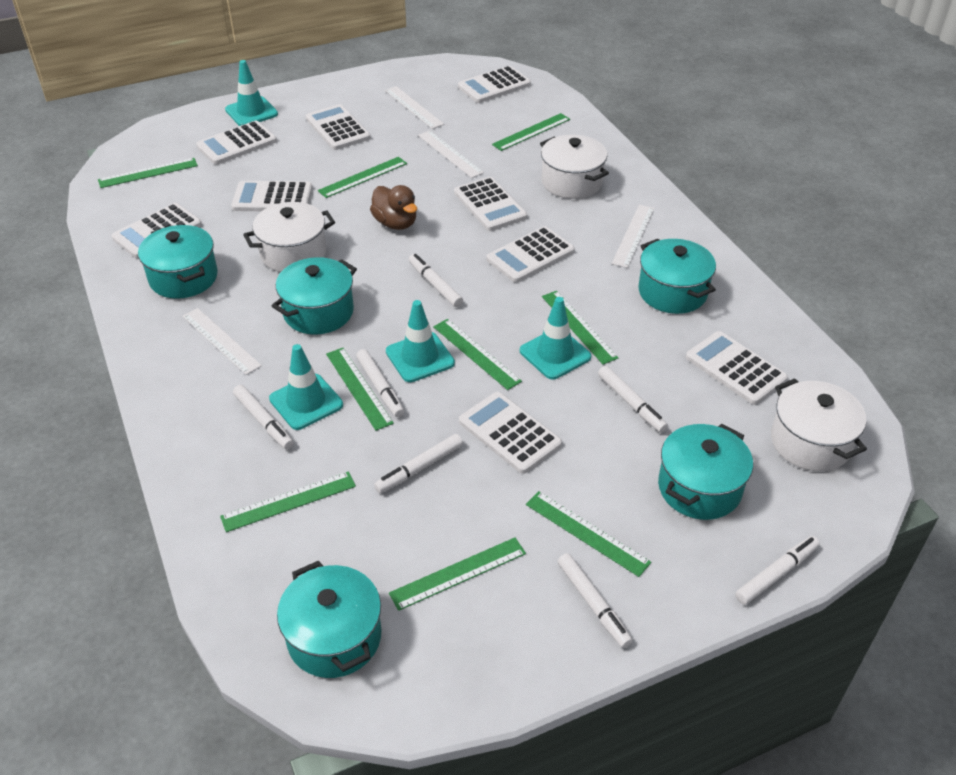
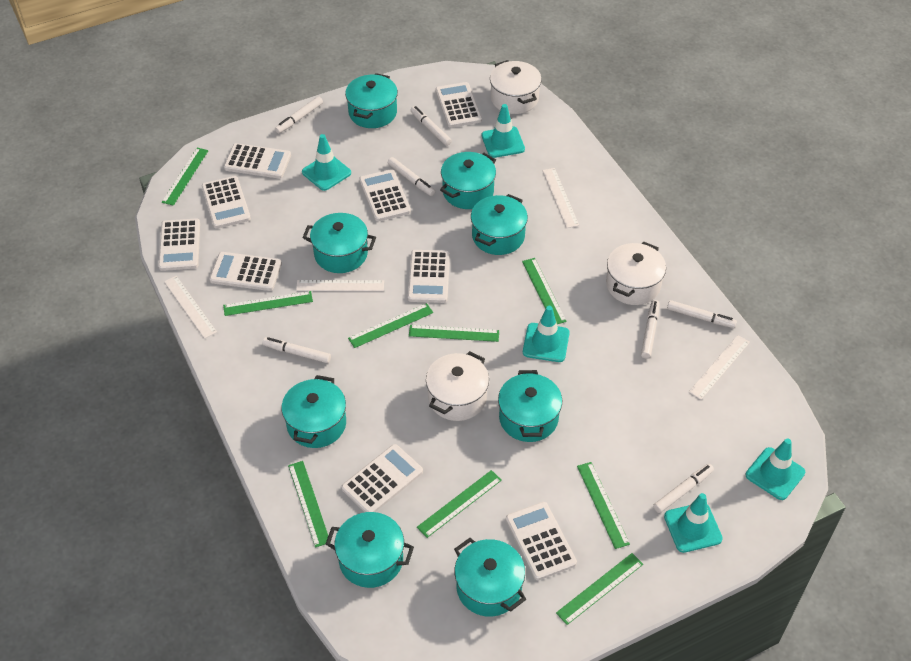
brown duck: [370,185,417,230] = 1 -> none = 0
turquoise pot: [138,225,218,299] [272,257,357,334] [277,561,381,678] [638,239,716,314] [658,424,753,520] = 5 -> [282,375,346,448] [302,213,376,273] [326,512,414,588] [345,73,398,128] [440,152,496,209] [454,538,526,617] [471,194,528,255] [498,370,562,442] = 8
turquoise traffic cone: [225,60,278,126] [269,344,343,430] [386,300,455,382] [520,297,591,380] = 4 -> [302,134,351,191] [482,104,525,158] [523,306,570,362] [664,493,723,553] [746,438,805,500] = 5

